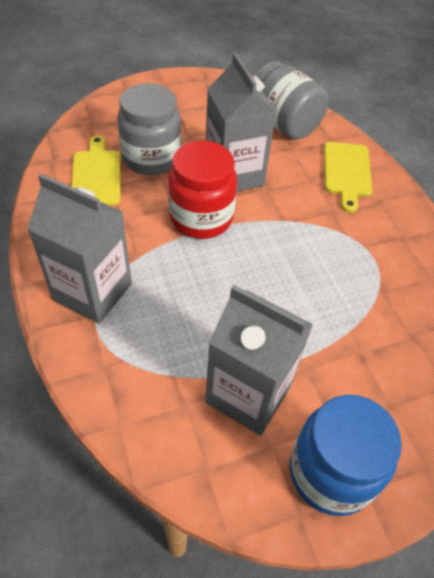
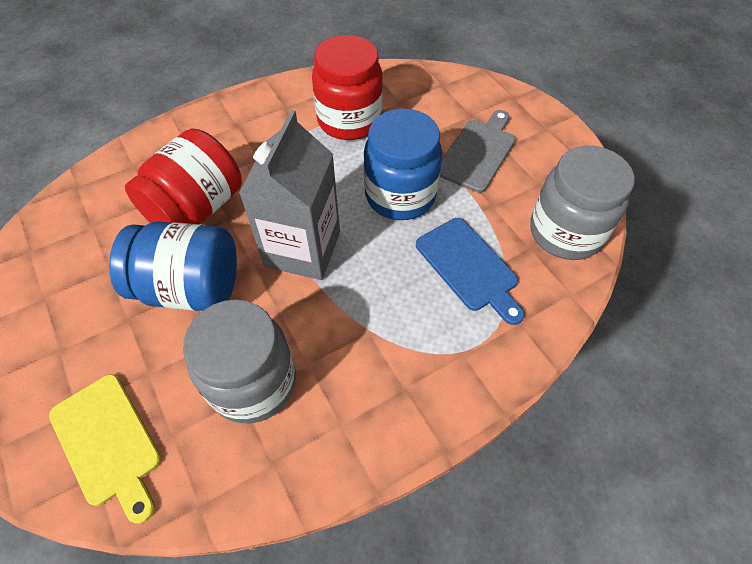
blue cutting board: none = 0 -> [416,218,524,325] = 1
blue jar: [290,395,402,516] = 1 -> [109,222,237,311] [363,109,442,220] = 2
grey carton: [27,174,132,324] [205,285,313,436] [206,53,276,192] = 3 -> [239,110,340,280] = 1
grey cutting board: none = 0 -> [440,110,515,193] = 1
red jar: [168,141,237,239] = 1 -> [125,128,242,224] [312,35,383,140] = 2
yellow cutting board: [71,135,121,205] [324,142,372,213] = 2 -> [49,374,161,524] = 1

